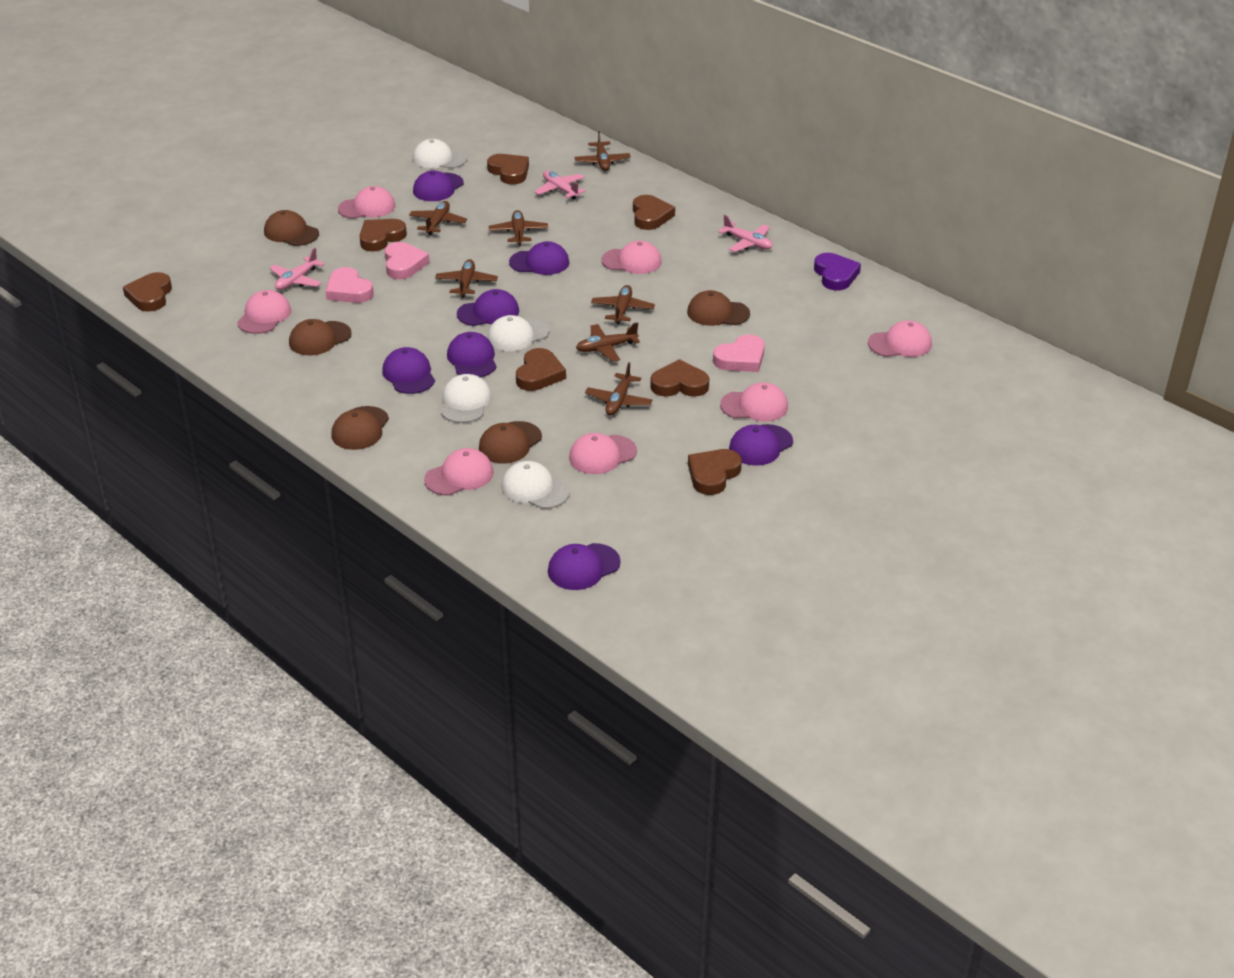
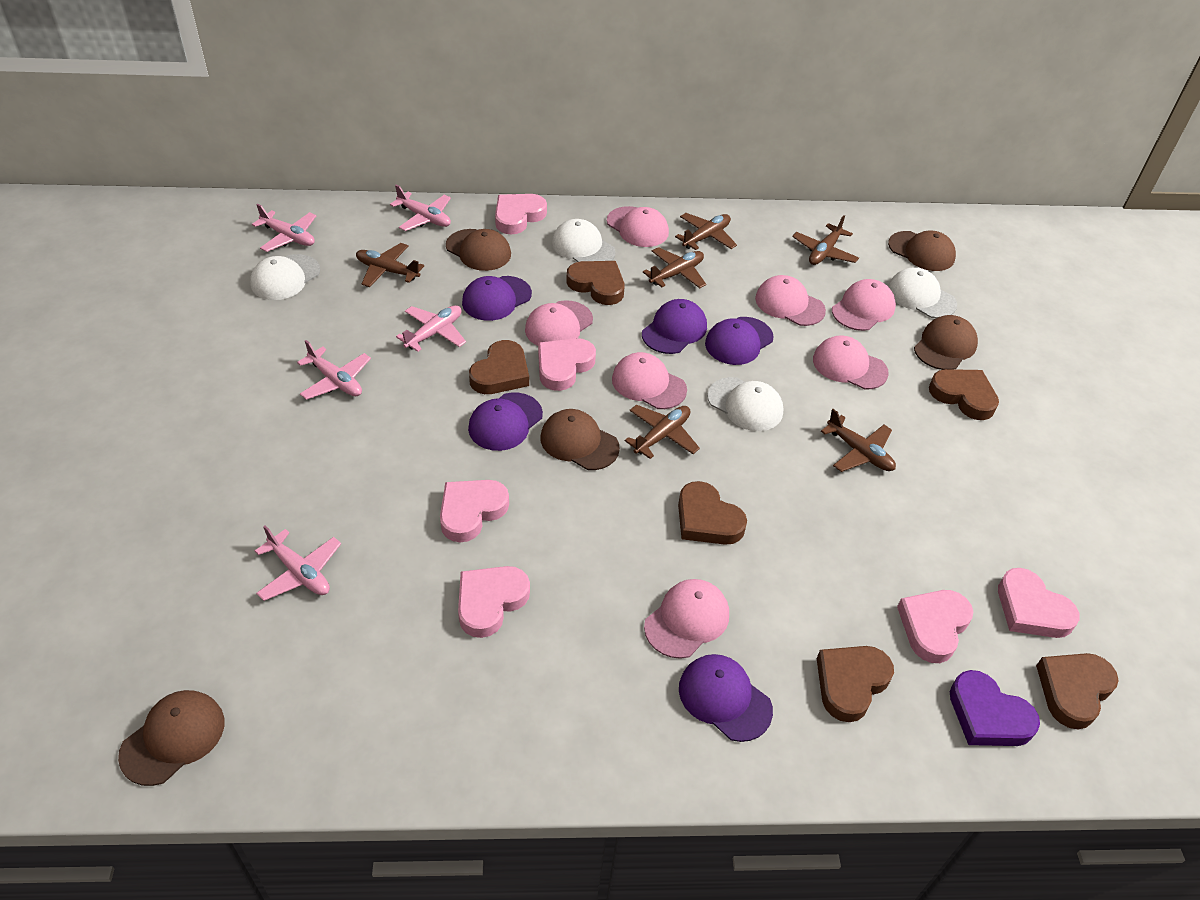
brown heart: [123,272,172,312] [359,219,407,252] [487,154,529,185] [516,348,566,391] [633,195,675,230] [650,359,709,397] [688,449,742,495] = 7 -> [469,340,529,394] [566,261,625,305] [678,481,747,545] [817,646,894,722] [929,369,999,420] [1036,653,1119,729] = 6
brown plane: [409,201,467,235] [435,259,498,297] [489,210,548,246] [575,131,631,171] [576,322,640,362] [585,362,653,415] [591,285,655,324] = 7 -> [356,243,424,287] [625,405,700,459] [643,247,706,288] [675,213,737,250] [792,215,859,265] [821,409,896,472] = 6
pink heart: [326,267,374,303] [385,242,429,279] [713,334,765,372] = 3 -> [440,480,509,542] [458,566,530,638] [495,194,547,234] [538,338,596,391] [897,590,973,663] [998,568,1080,638] = 6
pink plane: [270,248,325,290] [534,171,586,200] [718,215,773,252] = 3 -> [252,204,316,252] [255,526,341,601] [297,340,371,400] [390,184,451,231] [396,305,466,352] = 5
purple cap: [382,347,435,394] [413,170,464,201] [447,332,497,377] [457,289,519,326] [509,241,569,275] [548,543,621,590] [729,424,793,466] = 7 -> [462,276,532,321] [468,392,543,451] [642,299,707,354] [679,654,773,742] [705,317,774,365] = 5

